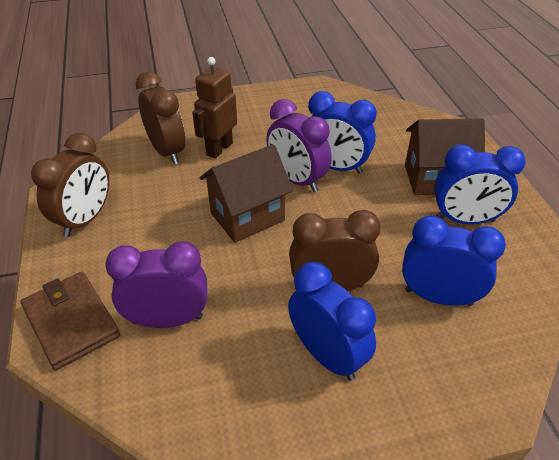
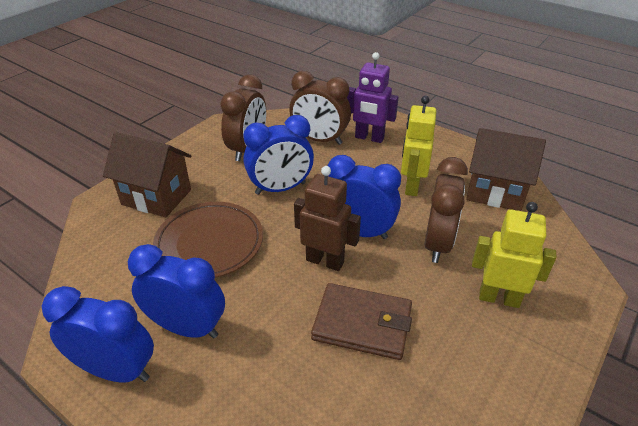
brown plate: none = 0 -> [153,202,263,278] = 1
purple clock: [105,241,207,328] [266,99,332,192] = 2 -> none = 0
purple robot: none = 0 -> [347,52,399,143] = 1
yellow robot: none = 0 -> [401,96,436,196] [472,202,557,308] = 2

